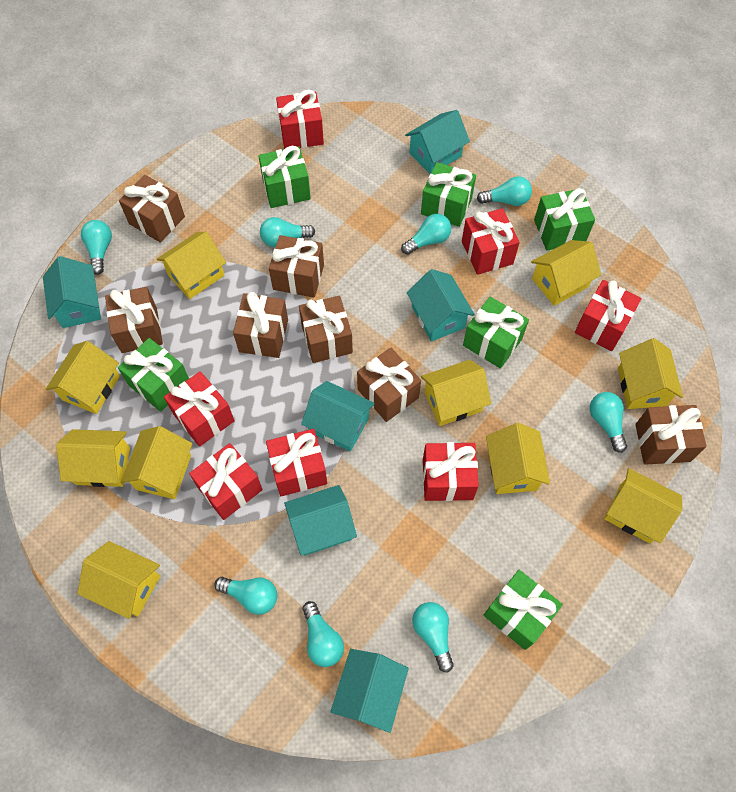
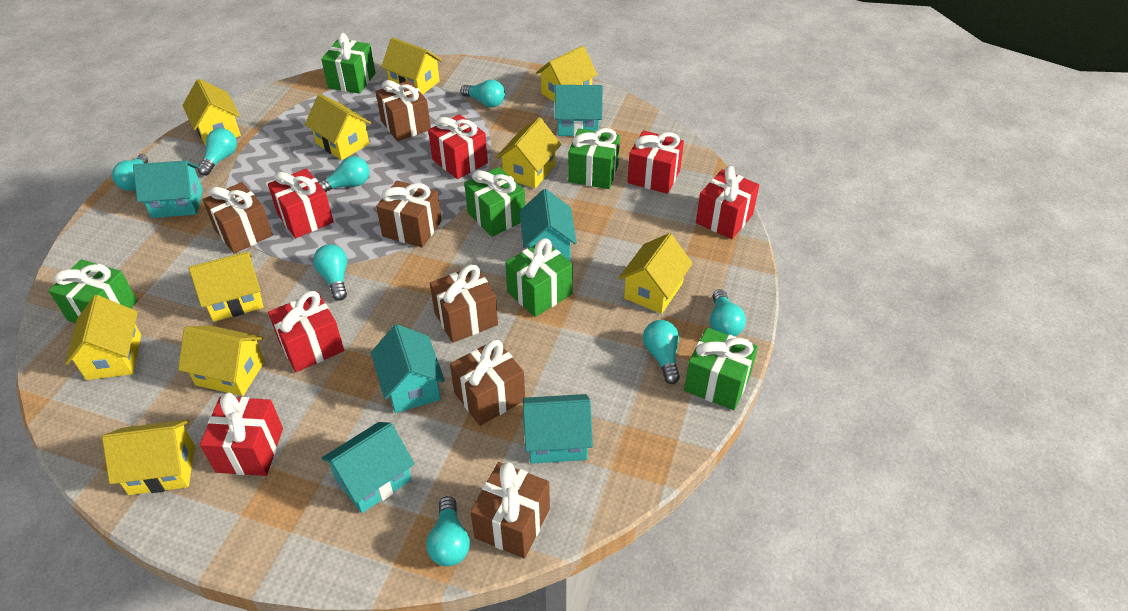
brown gift: [105,287,163,353] [119,175,185,243] [233,292,288,358] [269,235,324,298] [299,296,353,363] [357,348,421,422] [635,405,707,465] = 7 -> [203,182,273,254] [376,80,431,141] [376,180,441,248] [430,264,498,343] [450,339,525,426] [470,462,550,559] = 6
red gift: [164,371,235,447] [189,443,263,520] [266,429,327,496] [276,89,324,149] [423,442,479,501] [462,208,520,275] [575,280,642,351] = 7 -> [200,392,283,476] [268,168,334,239] [268,291,344,372] [428,114,488,179] [627,130,684,194] [696,166,759,239] = 6

